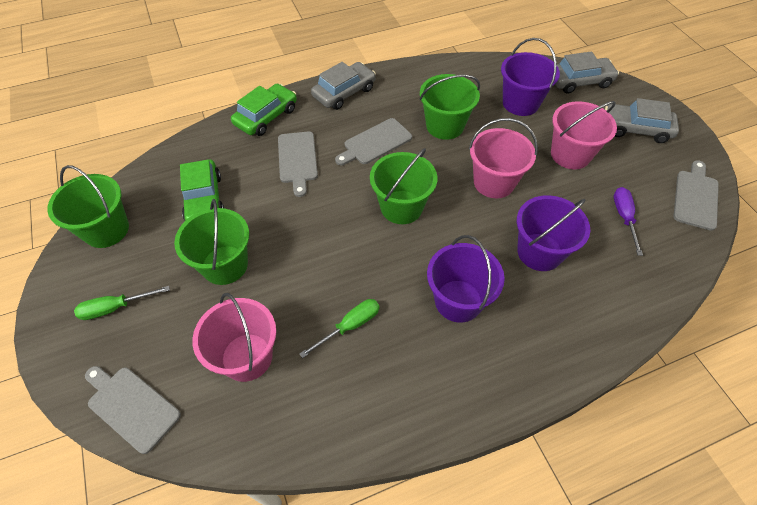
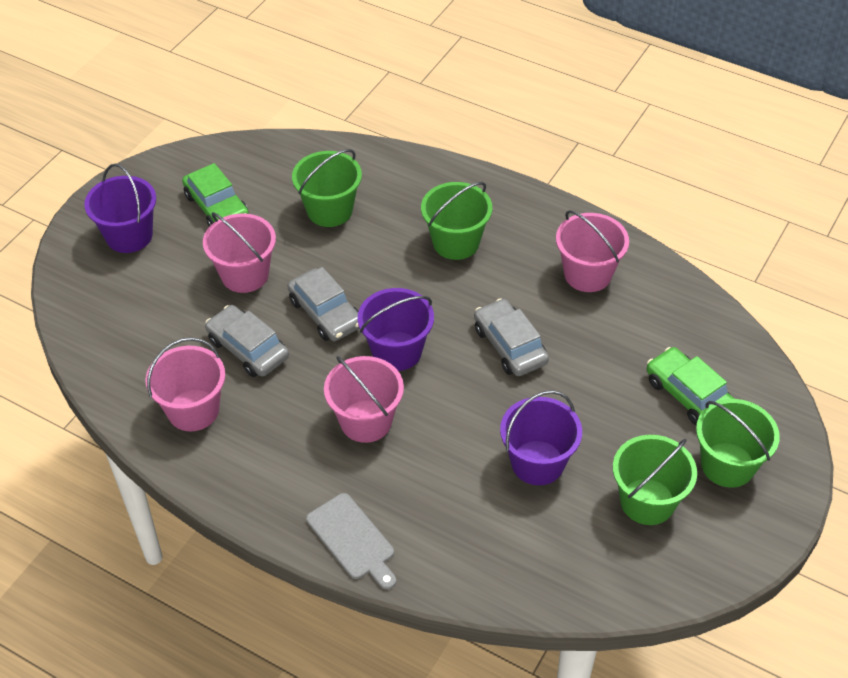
green screwdriver: [74,286,170,320] [299,299,380,358] = 2 -> none = 0
grey cutting board: [85,366,181,454] [278,132,318,197] [335,118,412,165] [673,160,719,231] = 4 -> [306,493,396,590] = 1
pink bucket: [192,293,276,382] [469,118,538,198] [551,101,617,169] = 3 -> [146,337,225,431] [203,212,276,293] [324,356,404,443] [556,210,629,292] = 4
purple screwdriver: [614,187,643,256] = 1 -> none = 0

